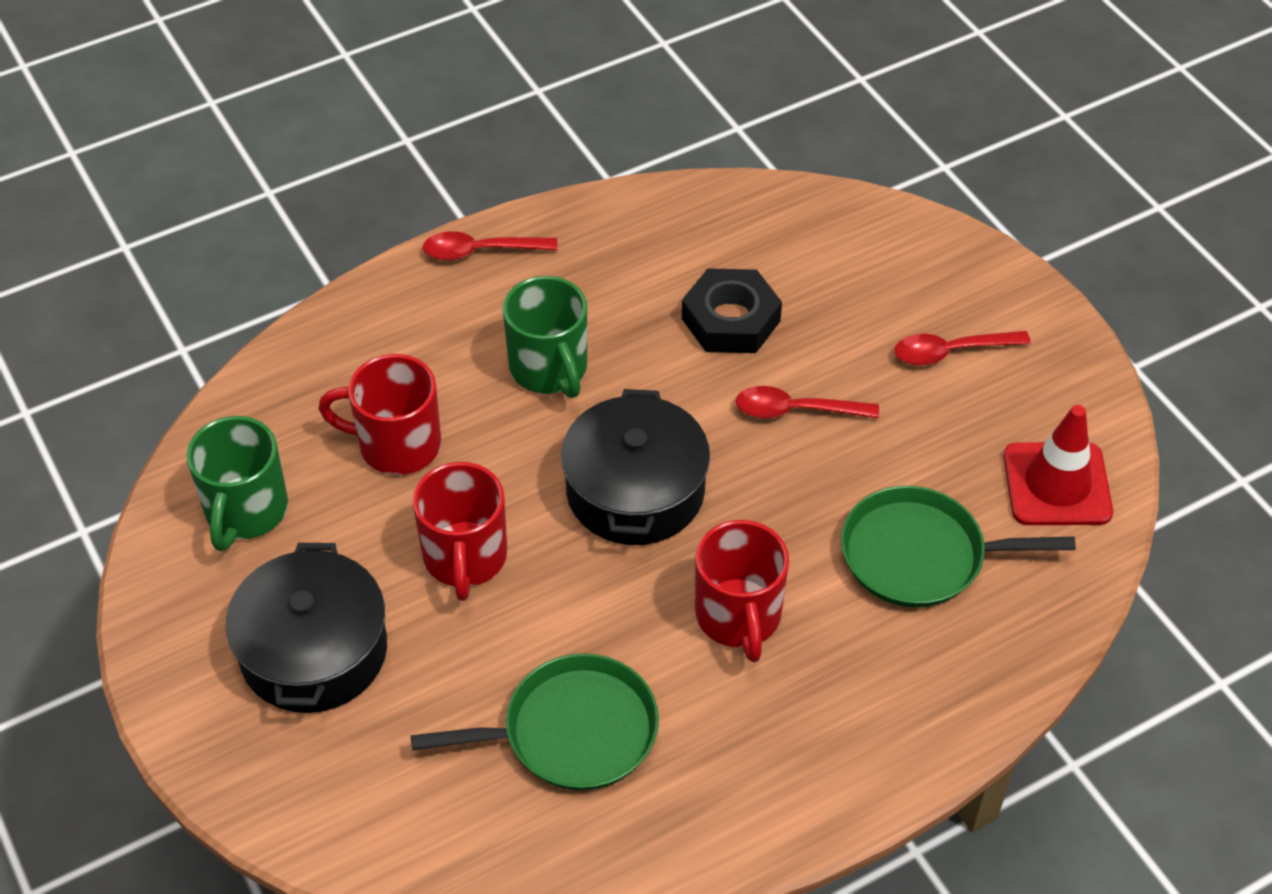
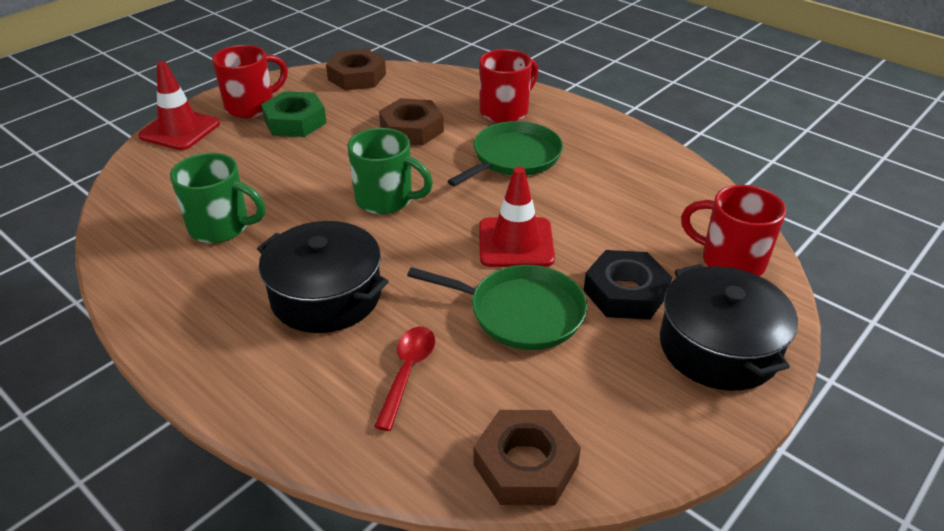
brown nut: none = 0 -> [326,49,386,90] [379,98,444,146] [473,410,581,506] = 3
green nut: none = 0 -> [261,91,327,137] = 1
red spoon: [423,231,558,260] [736,386,879,419] [895,331,1031,365] = 3 -> [374,327,435,431] = 1
red traffic cone: [1003,405,1113,525] = 1 -> [138,61,220,150] [479,167,555,267] = 2

